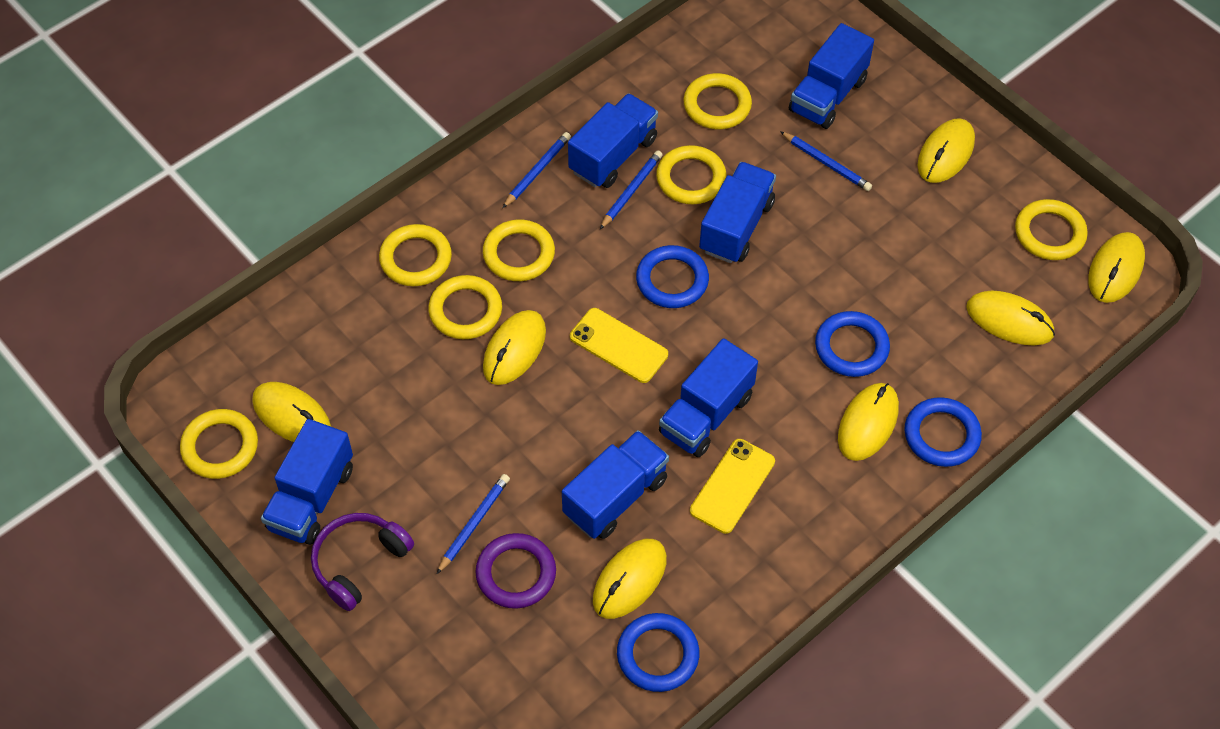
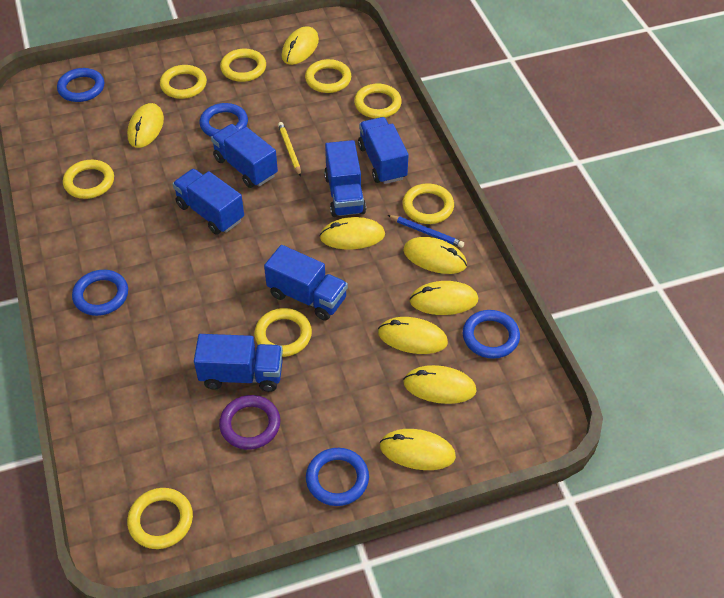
blue pencil: [437,474,510,574] [503,132,571,208] [600,150,663,229] [780,131,872,191] = 4 -> [388,215,464,248] = 1
blue ring: [617,613,699,692] [636,245,709,308] [815,311,890,377] [904,397,982,467] = 4 -> [57,68,104,102] [72,270,128,316] [200,103,248,137] [306,448,369,506] [463,310,520,359] = 5
purple headphones: [311,513,414,611] = 1 -> none = 0
yellow mouse: [252,382,331,442] [483,310,546,385] [593,539,667,619] [838,383,899,461] [917,118,975,183] [966,291,1055,345] [1088,232,1145,303] = 7 -> [127,103,164,148] [282,26,319,65] [319,217,385,249] [378,317,448,354] [380,429,456,470] [403,237,467,274] [403,365,477,404] [410,281,478,315] = 8
yellow pencil: none = 0 -> [278,122,301,177] = 1
yellow phone: [570,308,668,383] [690,439,775,534] = 2 -> none = 0
yellow ring: [180,409,258,479] [379,224,452,286] [428,275,502,339] [483,219,555,281] [656,145,727,204] [684,73,752,129] [1015,199,1088,260] = 7 -> [63,160,114,199] [127,488,193,549] [160,65,207,99] [220,49,266,82] [254,308,312,357] [305,59,351,93] [354,83,402,118] [402,183,454,224] = 8

